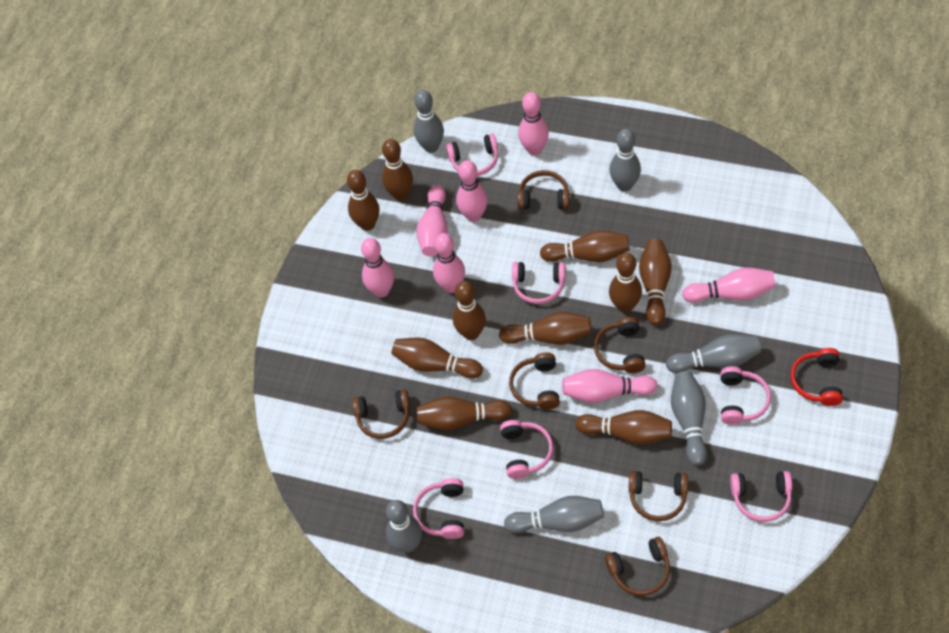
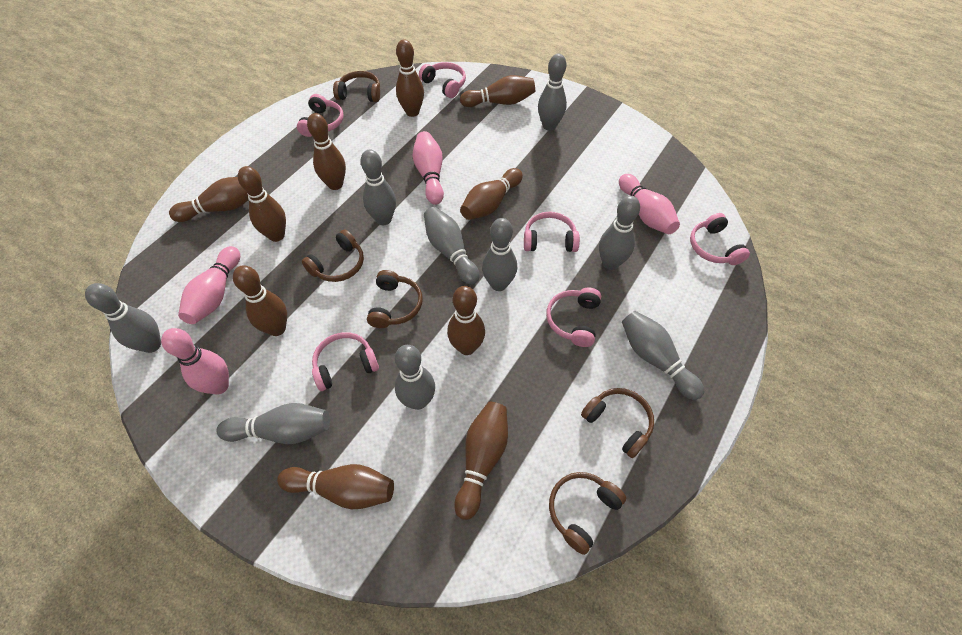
brown headphones: [352,389,410,439] [509,352,560,410] [517,170,569,210] [594,317,646,373] [605,537,670,596] [629,471,688,521] = 6 -> [302,230,364,282] [333,71,380,102] [367,270,423,328] [549,472,626,555] [581,388,654,458] = 5
grey bowling pin: [386,500,422,553] [414,90,444,153] [504,496,604,533] [609,129,641,192] [666,334,761,373] [671,371,707,466] = 6 -> [85,283,161,353] [216,403,330,444] [361,150,396,225] [395,345,435,410] [424,207,480,285] [482,218,517,291] [538,54,567,131] [599,196,640,270] [622,311,704,400] = 9
pink bowling pin: [361,238,394,298] [416,185,448,257] [433,233,465,293] [456,160,488,222] [518,92,549,156] [562,369,658,403] [682,268,776,303] = 7 -> [161,328,229,395] [178,246,240,324] [413,131,444,205] [619,174,680,234] = 4
red headphones: [790,348,843,406] = 1 -> none = 0

